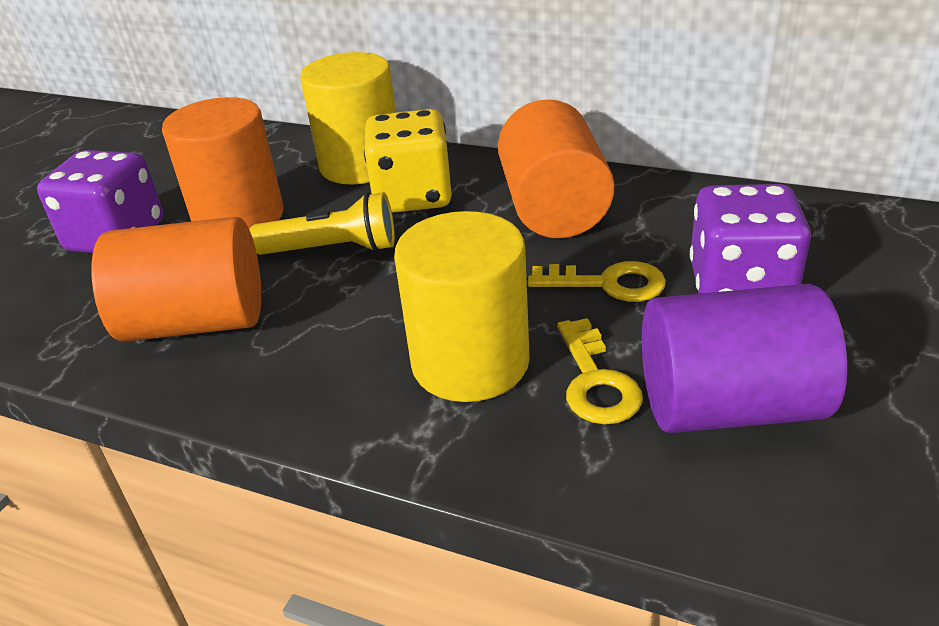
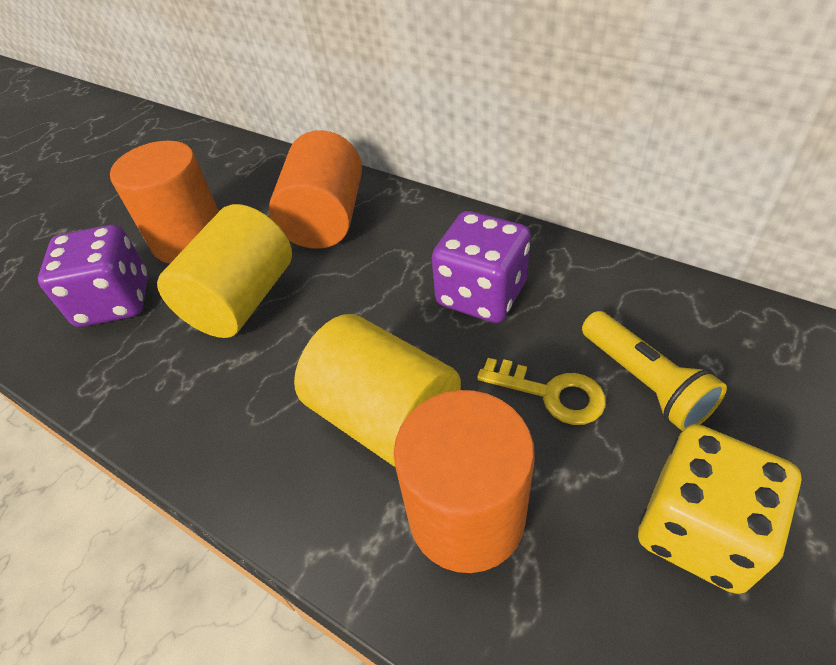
purple cylinder: [642,284,847,433] = 1 -> none = 0
yellow key: [528,261,666,302] [557,318,643,424] = 2 -> [477,358,606,425] = 1

